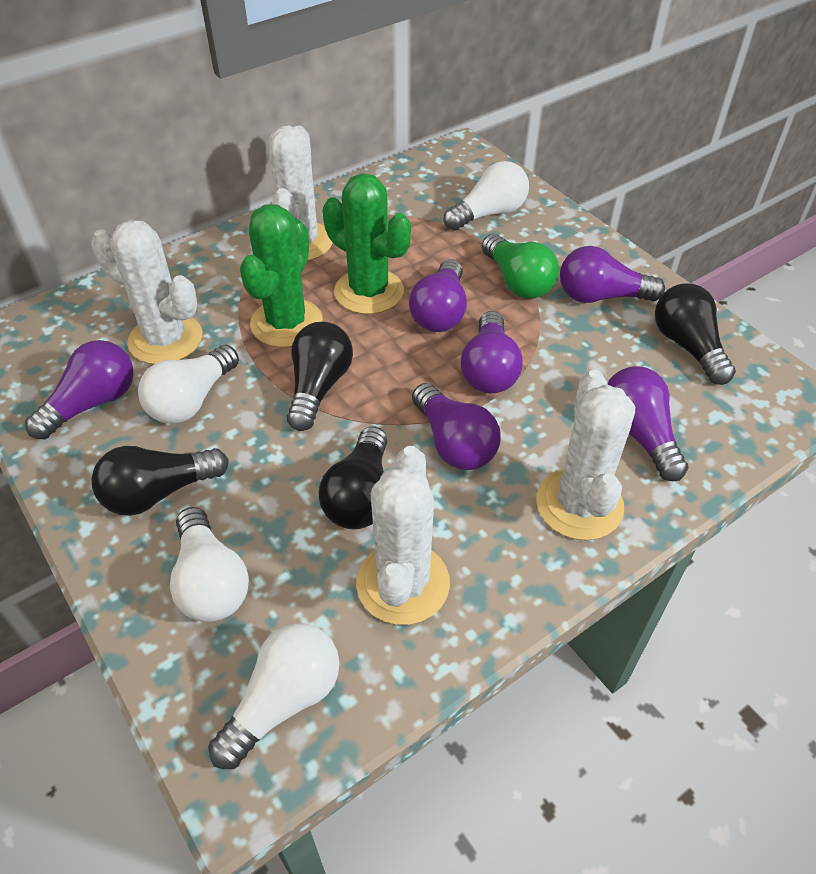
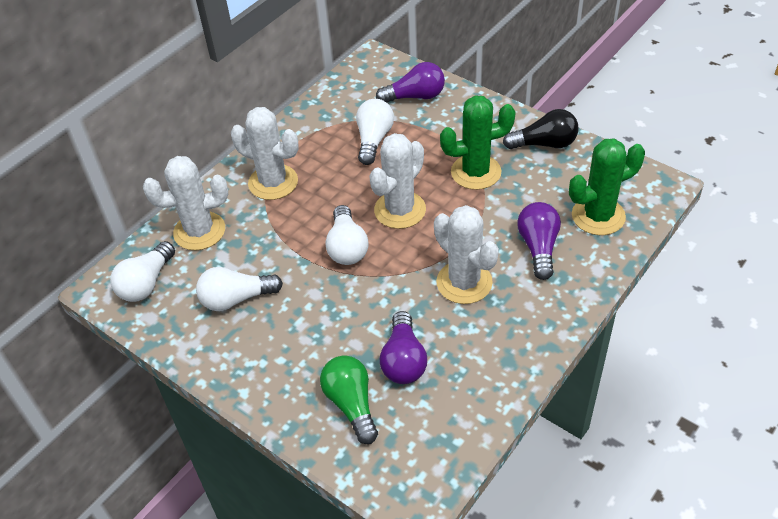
black light bulb: [91,446,229,516] [287,322,353,431] [319,426,387,529] [655,283,736,385] = 4 -> [503,109,579,149] = 1
purple light bulb: [25,340,134,439] [409,259,467,332] [412,383,501,470] [461,311,523,393] [560,246,665,303] [607,366,688,481] = 6 -> [376,62,445,102] [380,311,427,384] [517,202,561,280] = 3

